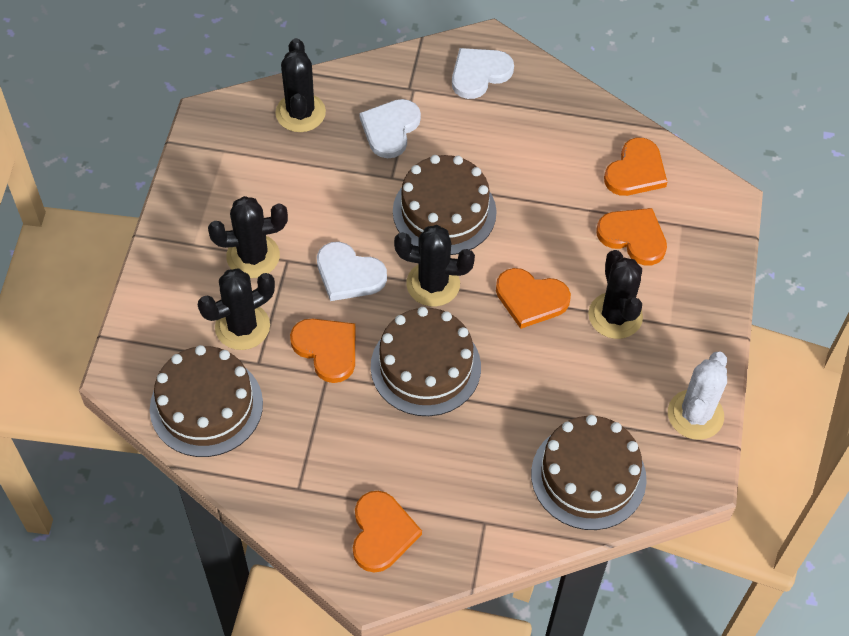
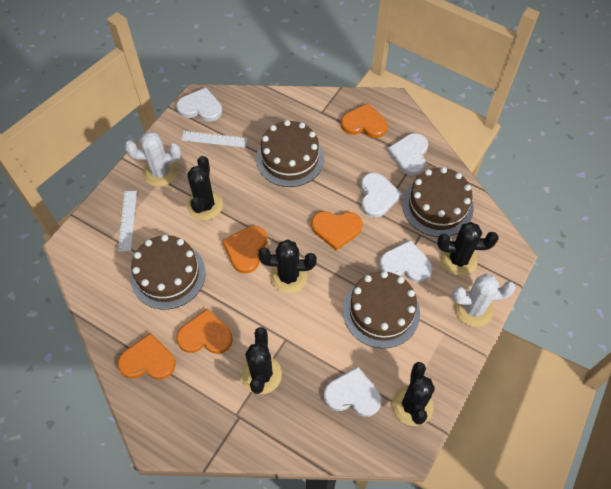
white cactus: [668,352,727,440] = 1 -> [125,131,181,187] [452,274,516,327] = 2
white heart: [317,242,387,301] [359,99,421,158] [452,48,514,99] = 3 -> [176,88,222,122] [324,367,382,417] [361,172,402,218] [379,240,433,283] [387,133,428,175] = 5
white ruler: none = 0 -> [118,191,137,252] [181,131,247,148] = 2

